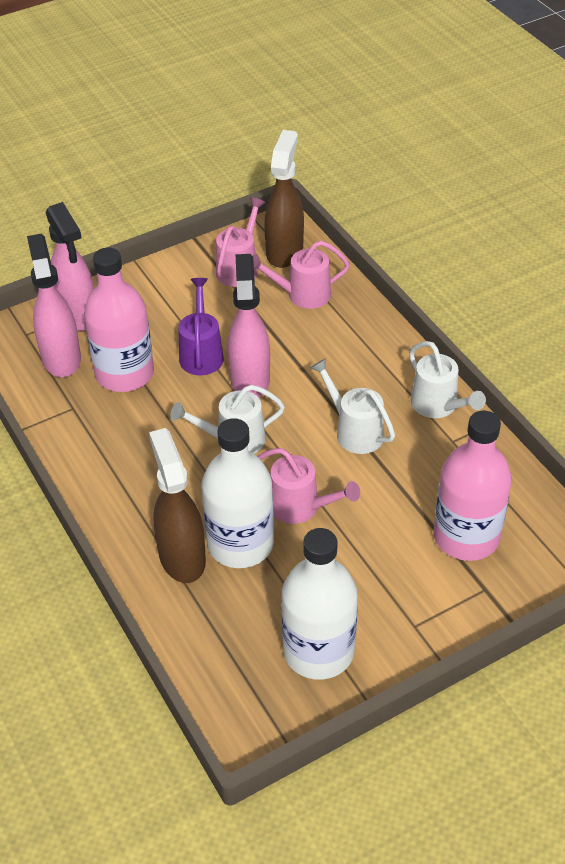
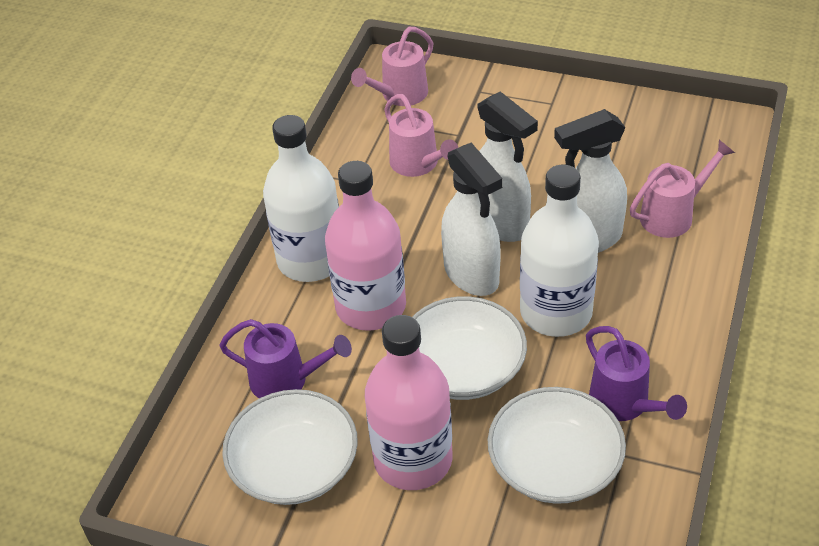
brown spray bottle: [149,428,206,583] [264,130,304,268] = 2 -> none = 0
pink spray bottle: [27,234,81,377] [46,202,94,331] [228,254,270,398] = 3 -> none = 0
purple watering can: [178,278,224,375] = 1 -> [219,319,352,398] [586,326,687,421] = 2
white bowl: none = 0 -> [222,389,358,505] [412,296,527,400] [487,387,626,504] = 3
white spray bottle: none = 0 -> [441,143,503,296] [477,91,538,242] [554,109,627,253] = 3
white watering can: [170,385,285,454] [311,358,395,454] [409,341,486,418] = 3 -> none = 0

